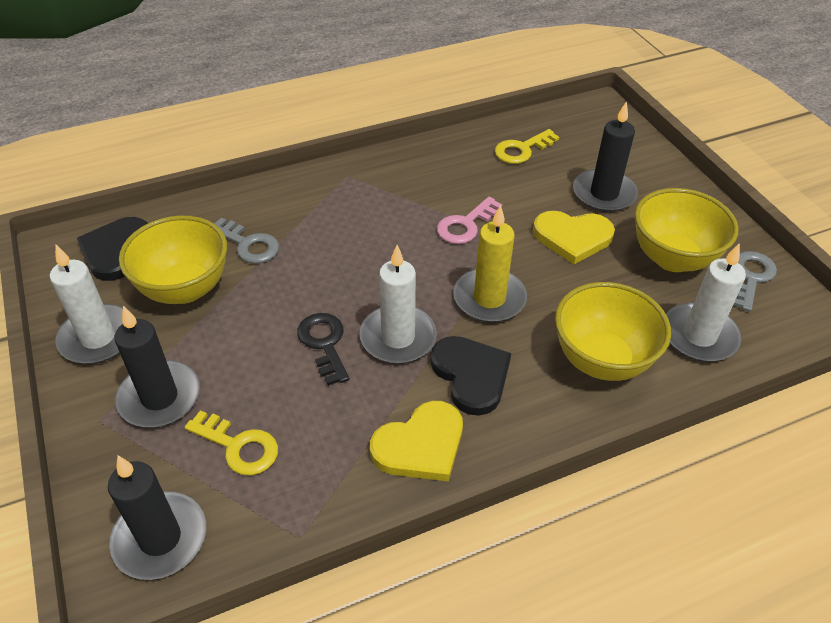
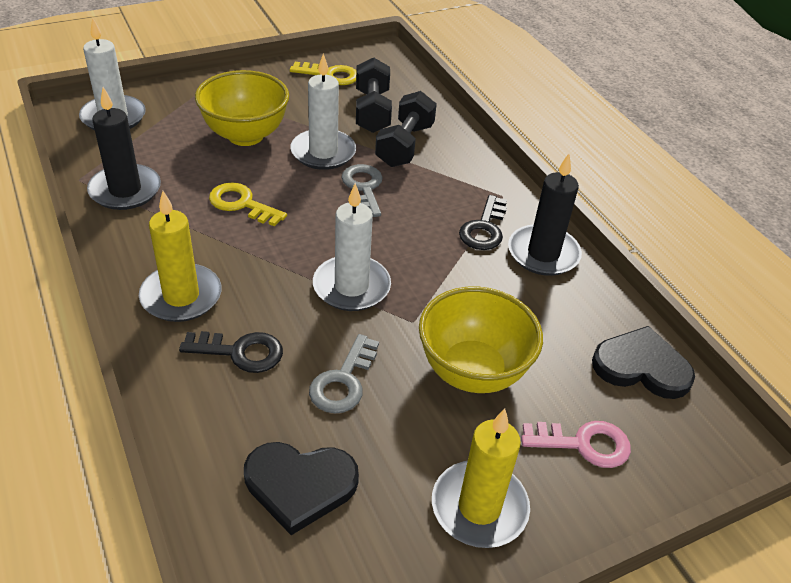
black candle: [108,456,206,580] [114,306,200,427] [573,101,638,212] = 3 -> [87,87,161,210] [508,154,582,276] = 2
black dumbbell: none = 0 -> [356,57,392,133] [375,91,437,167] = 2
black key: [297,313,349,386] = 1 -> [179,331,283,373] [459,195,507,250] = 2
yellow bowl: [119,215,227,304] [555,282,671,381] [635,188,739,272] = 3 -> [195,70,289,146] [419,287,543,393] = 2
yellow candle: [453,205,527,322] = 1 -> [139,191,222,322] [432,408,530,548] = 2
yellow heart: [370,401,463,482] [533,211,615,264] = 2 -> none = 0

